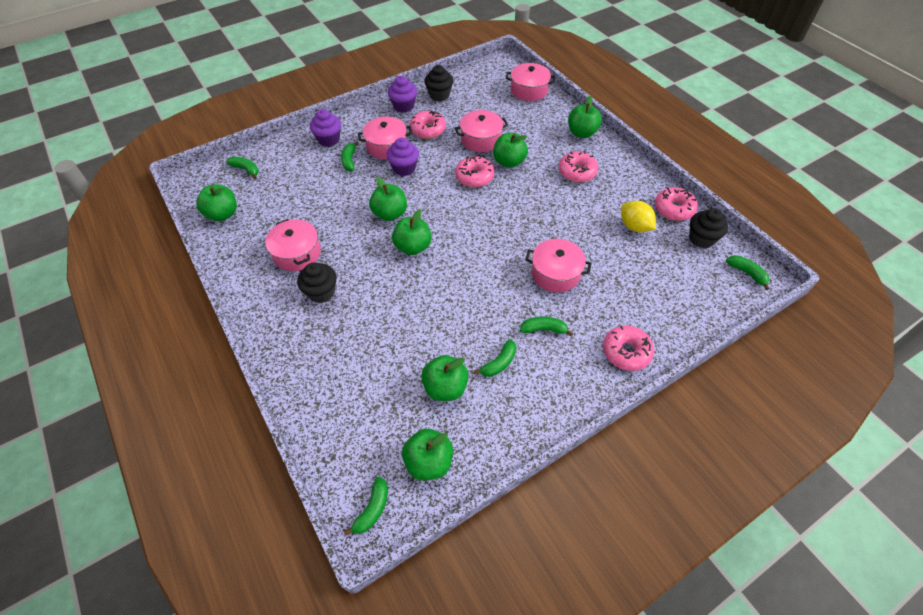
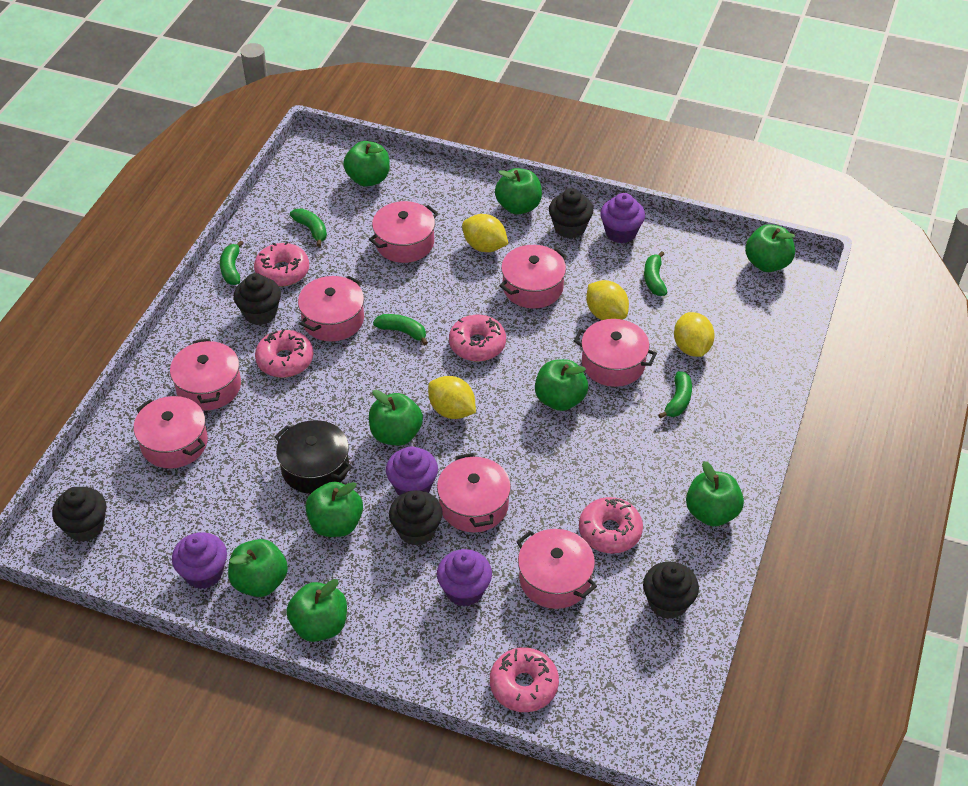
black cupcake: [297,262,337,303] [424,65,453,101] [689,208,728,248] = 3 -> [52,487,106,542] [234,273,281,325] [389,490,443,546] [549,188,593,239] [643,561,699,619] = 5
black pot: none = 0 -> [274,420,352,494] = 1
green apple: [196,184,237,221] [369,177,407,221] [392,209,432,255] [402,429,453,480] [421,355,469,401] [493,133,528,168] [568,96,602,138] = 7 -> [228,539,288,597] [286,579,347,642] [305,482,363,537] [343,141,390,187] [369,390,423,446] [495,168,542,215] [535,359,588,411] [686,461,744,526] [745,224,795,272] = 9
green banana: [226,157,259,179] [341,142,359,171] [344,477,388,536] [474,339,516,377] [520,317,573,336] [726,255,769,290] = 6 -> [220,240,244,285] [290,208,327,247] [373,314,428,345] [644,251,667,296] [658,371,692,419] = 5
pink pot: [265,219,321,271] [358,117,412,159] [455,110,508,152] [506,63,555,101] [525,239,592,292] = 5 -> [134,396,208,468] [170,338,241,410] [298,276,364,341] [369,201,438,263] [437,453,511,532] [499,245,567,308] [517,529,597,609] [574,319,657,387] = 8
purple cupcake: [310,109,341,147] [386,138,419,176] [388,76,417,113] = 3 -> [172,532,227,589] [386,446,438,495] [437,549,492,606] [600,193,645,243] = 4
yellow lemon: [621,201,656,232] = 1 -> [428,376,476,419] [462,214,508,252] [586,280,629,320] [674,312,715,357] = 4

